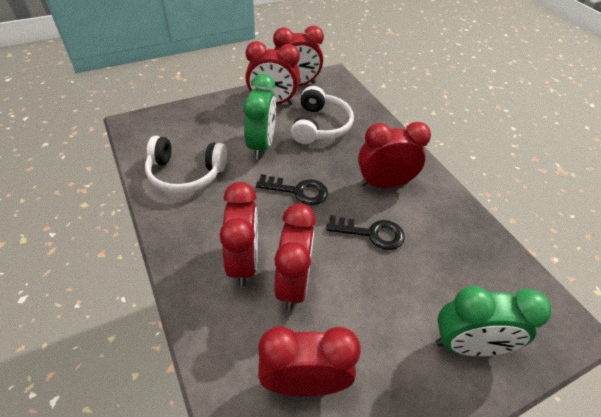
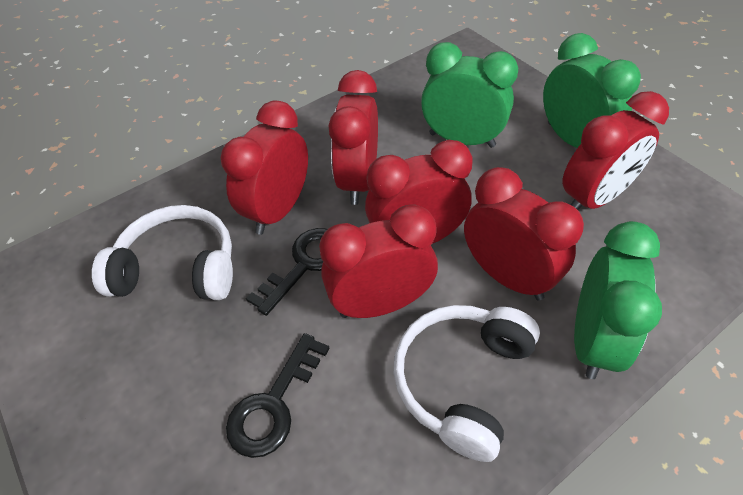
green clock: [243,74,276,159] [436,286,551,356] = 2 -> [421,42,518,148] [543,33,641,148] [574,221,662,379] = 3

